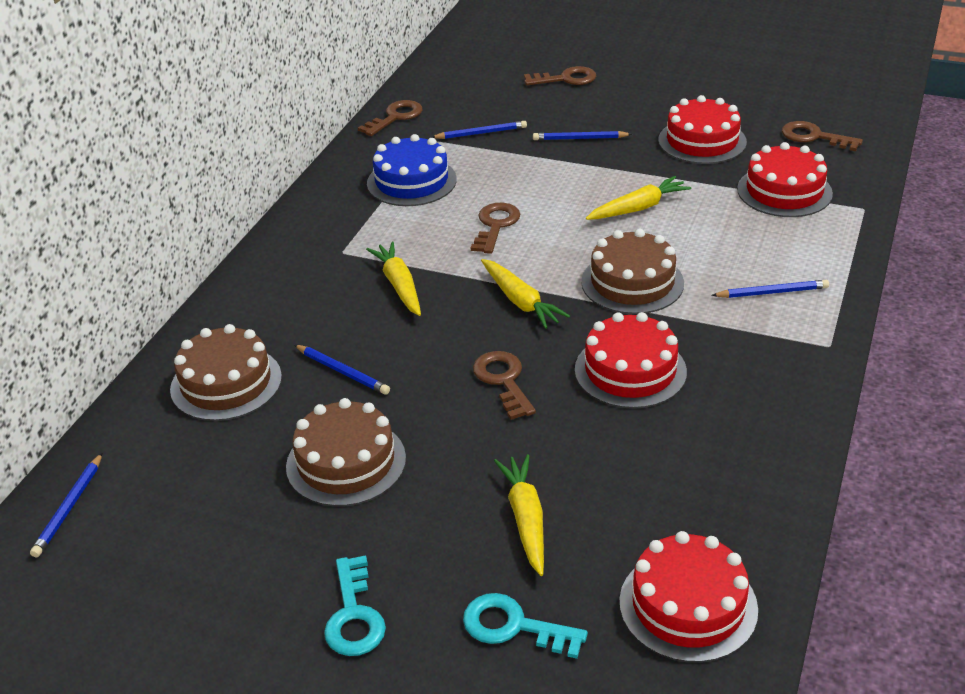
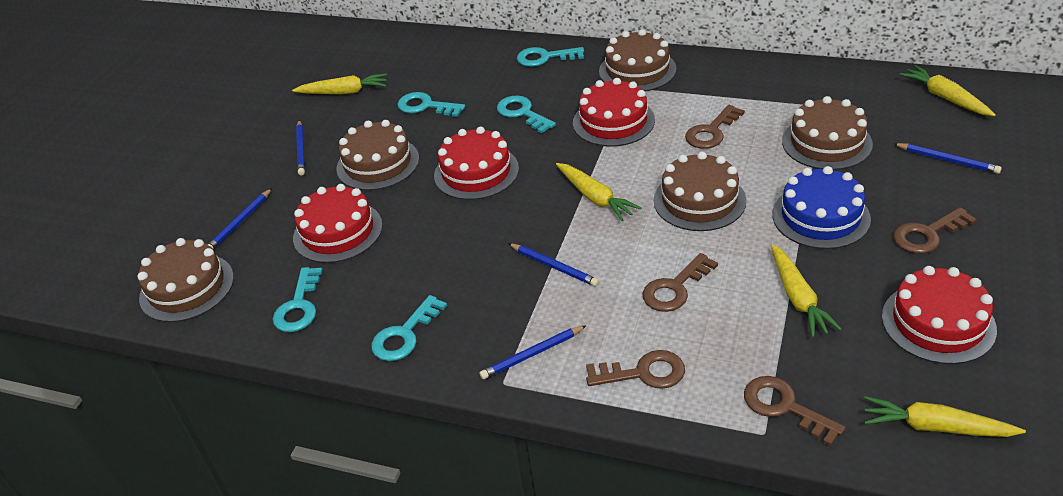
brown cake: [170,324,282,421] [286,398,406,507] [581,229,684,314] = 3 -> [138,238,234,322] [337,120,419,191] [599,29,676,92] [654,152,746,231] [782,96,873,170] = 5
turquoise key: [324,555,386,656] [463,593,588,659] = 2 -> [273,267,323,332] [371,295,447,361] [397,92,465,117] [497,96,556,133] [517,47,584,67] = 5
yellow carrot: [366,241,421,316] [481,259,570,329] [494,454,544,576] [586,176,692,220] = 4 -> [292,73,387,94] [556,163,641,221] [771,244,842,337] [864,396,1026,437] [899,65,996,116] = 5

